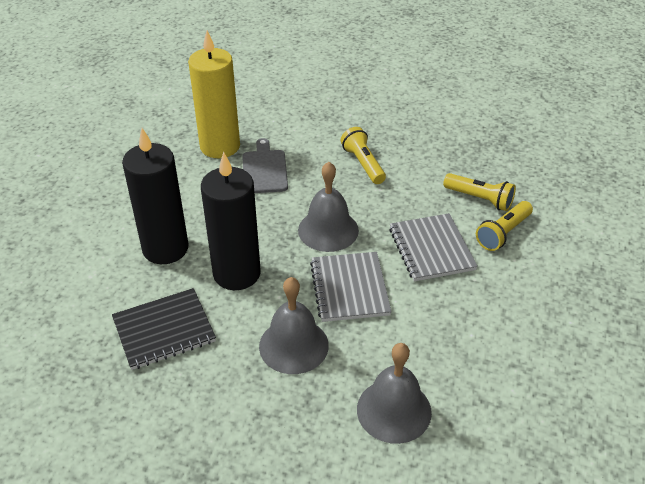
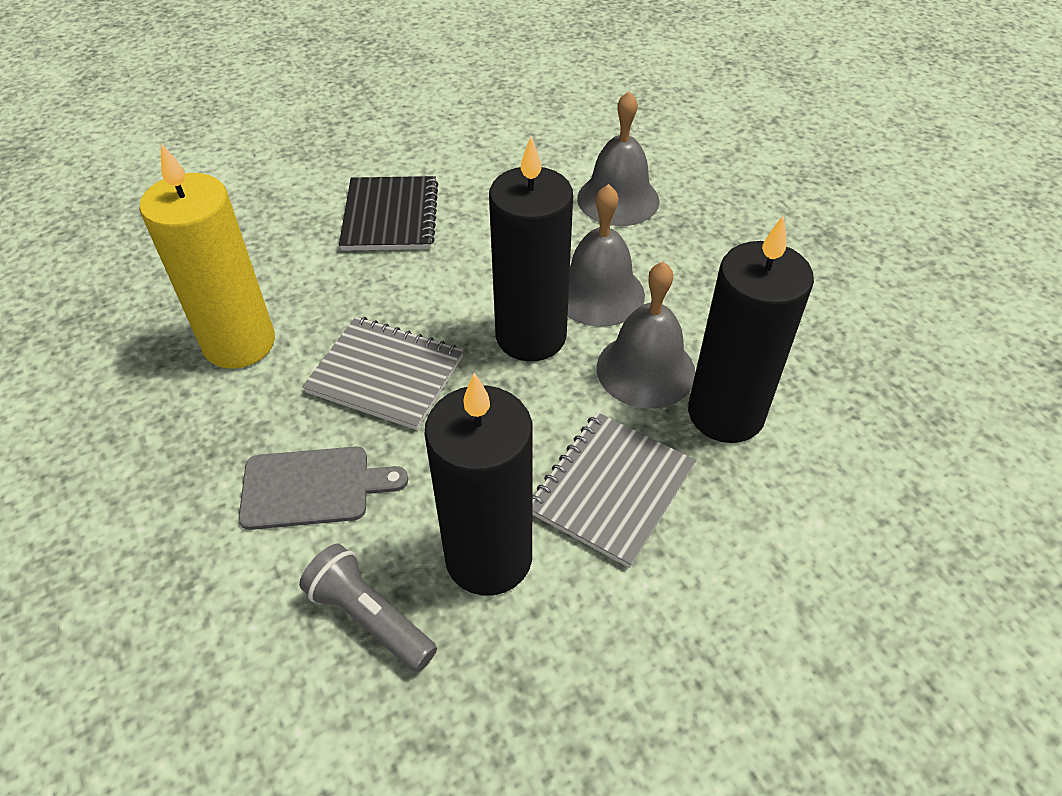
black candle: [122,128,189,264] [201,152,261,290] = 2 -> [424,372,533,596] [489,137,573,361] [688,215,814,443] = 3
grey flashlight: none = 0 -> [299,544,437,672] = 1
yellow flashlight: [341,127,386,184] [443,173,516,211] [476,201,533,251] = 3 -> none = 0

